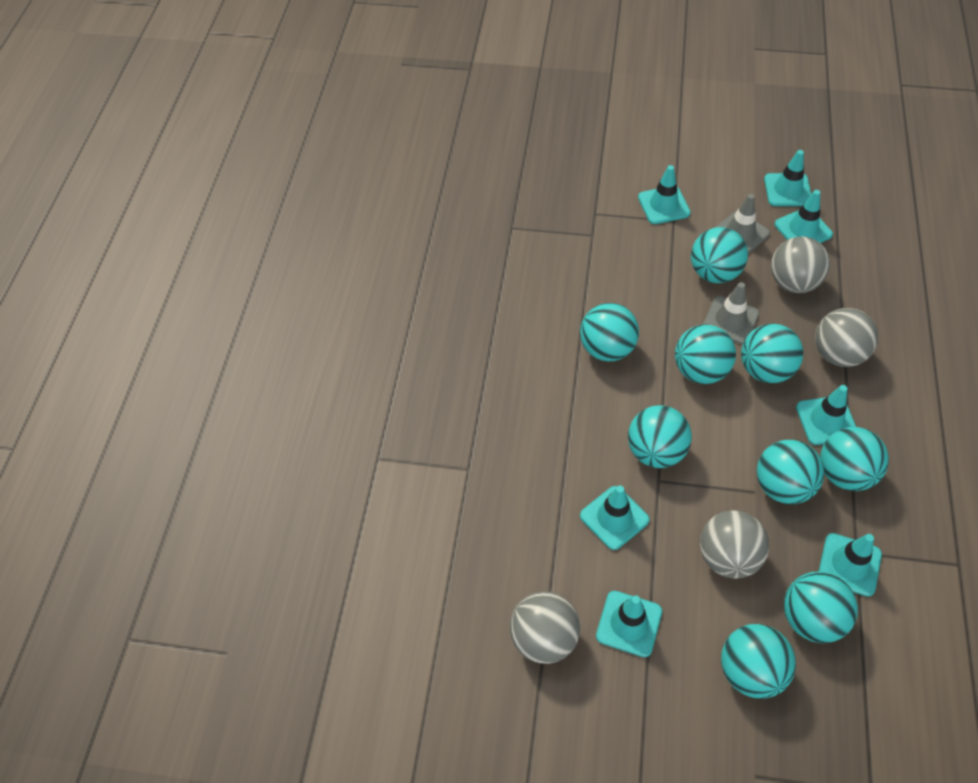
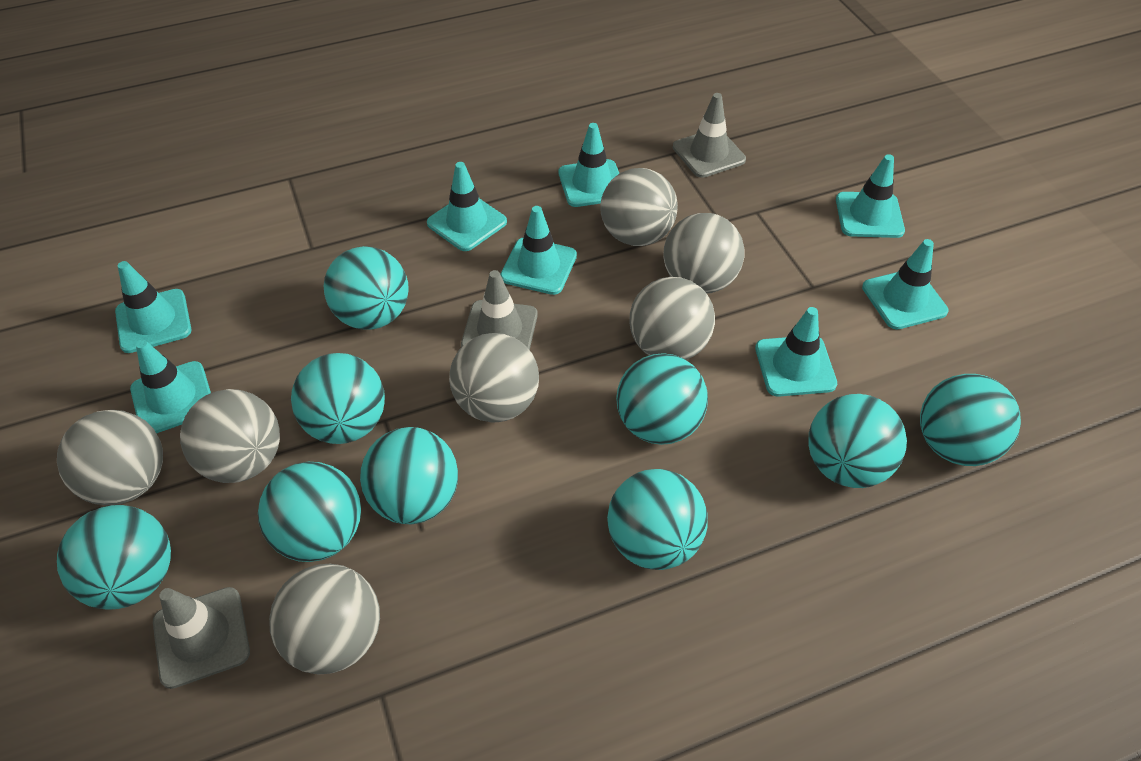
grey ball: [510,591,580,664] [700,510,769,578] [771,237,830,293] [815,308,878,367] = 4 -> [57,410,163,506] [180,389,280,483] [269,564,380,674] [449,333,539,422] [600,168,678,246] [629,277,715,360] [663,213,744,294] = 7
grey traffic cone: [703,282,759,344] [715,194,770,254] = 2 -> [153,587,250,689] [461,270,538,350] [673,93,746,178] = 3
turquoise traffic cone: [580,485,650,550] [596,591,662,657] [638,165,691,224] [764,150,811,206] [775,190,833,243] [796,385,856,445] [819,533,882,597] = 7 -> [115,261,191,353] [130,340,211,433] [427,162,507,251] [500,206,577,295] [558,123,619,207] [755,307,837,397] [836,154,905,238] [862,239,949,329] = 8

